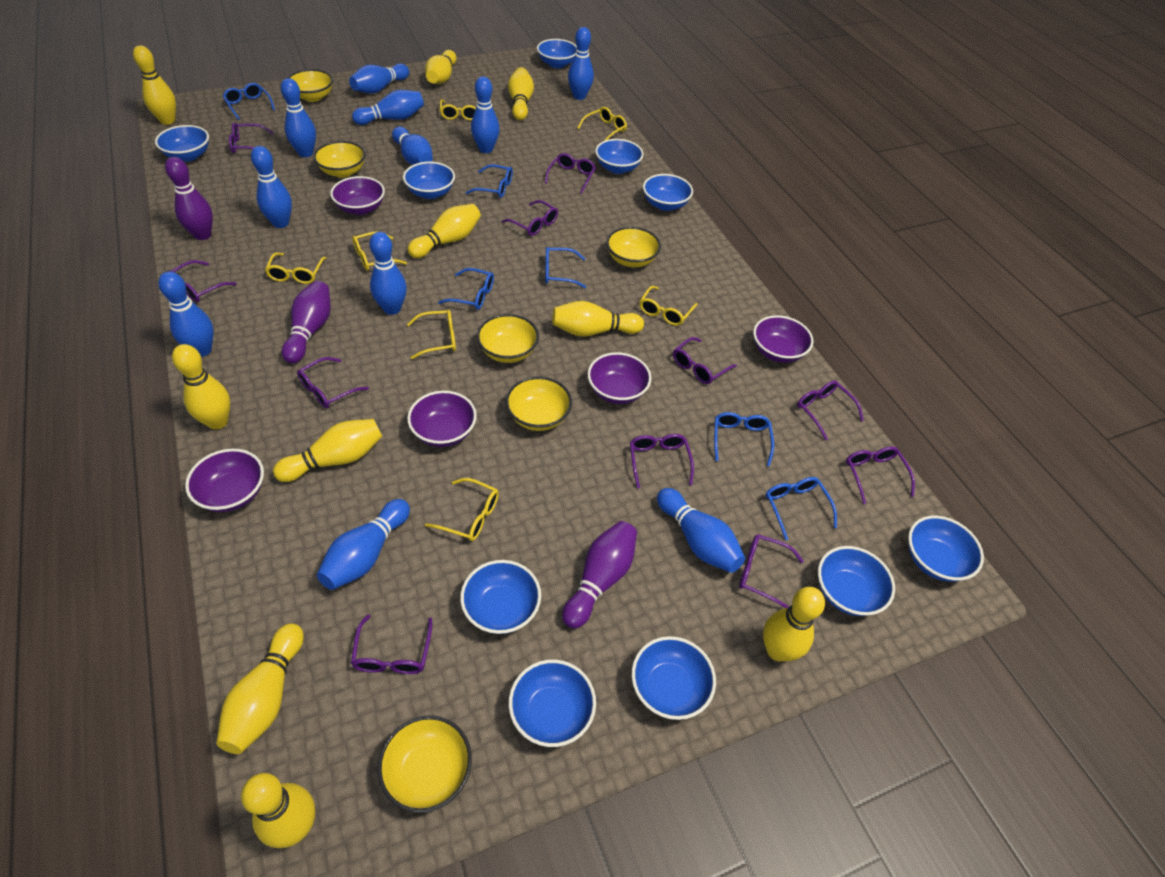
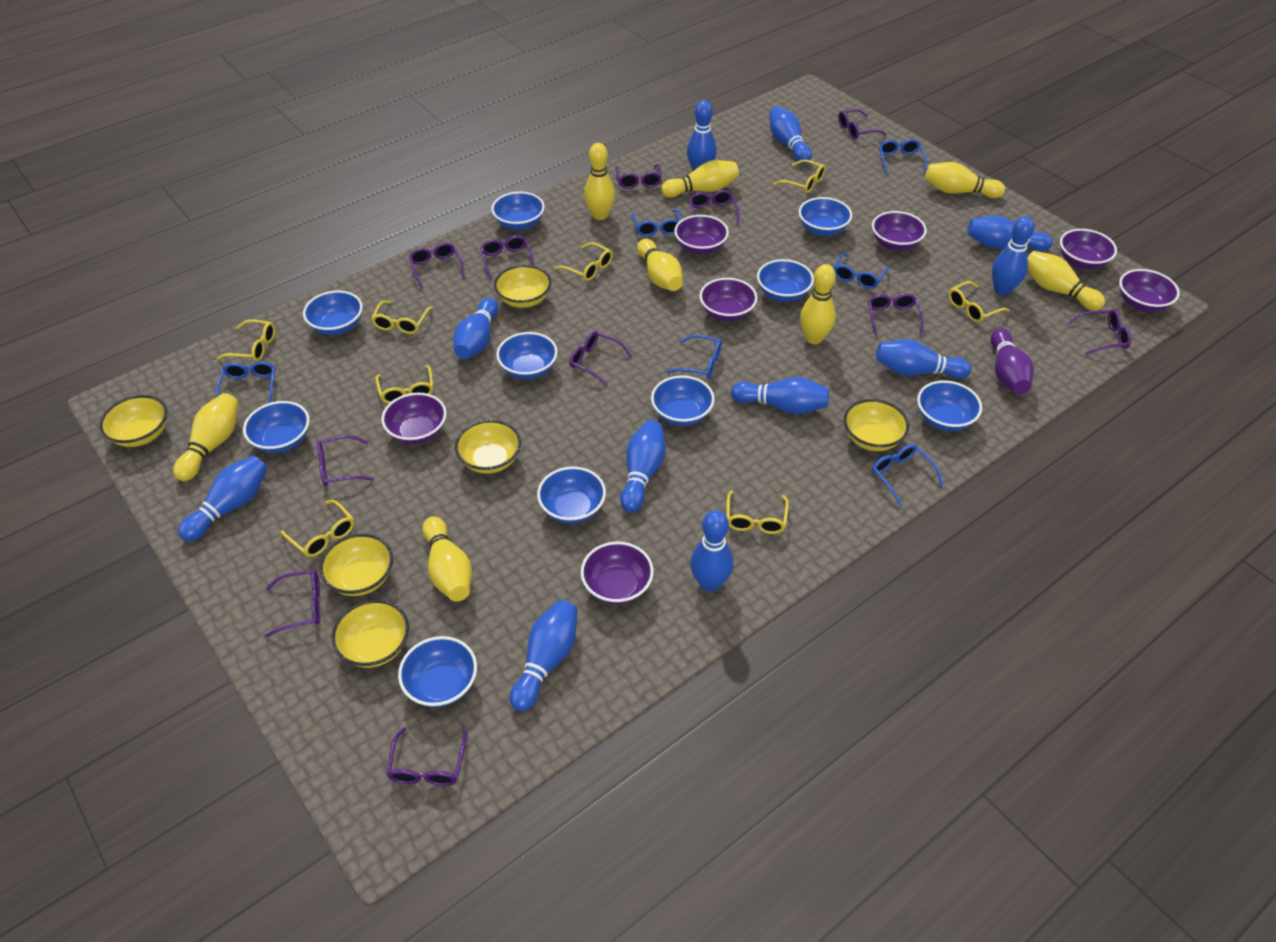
purple bowl: [185,449,264,512] [330,176,385,215] [407,391,477,447] [587,352,652,404] [753,315,814,363] = 5 -> [381,393,446,444] [581,542,654,605] [674,215,729,254] [699,278,758,321] [872,211,927,251] [1060,229,1117,269] [1119,269,1180,312] = 7
purple bowling pin: [165,157,213,240] [282,281,331,363] [562,521,637,629] = 3 -> [990,328,1034,394] = 1
yellow bowling pin: [133,45,176,125] [172,344,230,429] [216,623,304,754] [241,773,315,848] [273,419,383,482] [408,204,481,258] [425,50,456,84] [508,67,534,120] [552,301,644,336] [763,587,825,662] = 10 -> [173,393,239,481] [422,516,472,601] [584,143,615,220] [637,239,683,291] [661,160,739,198] [800,264,836,344] [925,162,1005,198] [1027,251,1105,311] = 8
yellow glasses: [265,253,327,284] [352,231,407,271] [407,310,456,359] [425,478,499,541] [440,99,476,120] [577,107,627,141] [640,286,698,326] = 7 -> [217,319,275,361] [281,500,354,557] [371,300,433,334] [375,365,433,404] [555,242,613,281] [726,490,789,534] [773,159,826,193] [948,281,1010,322] = 8

